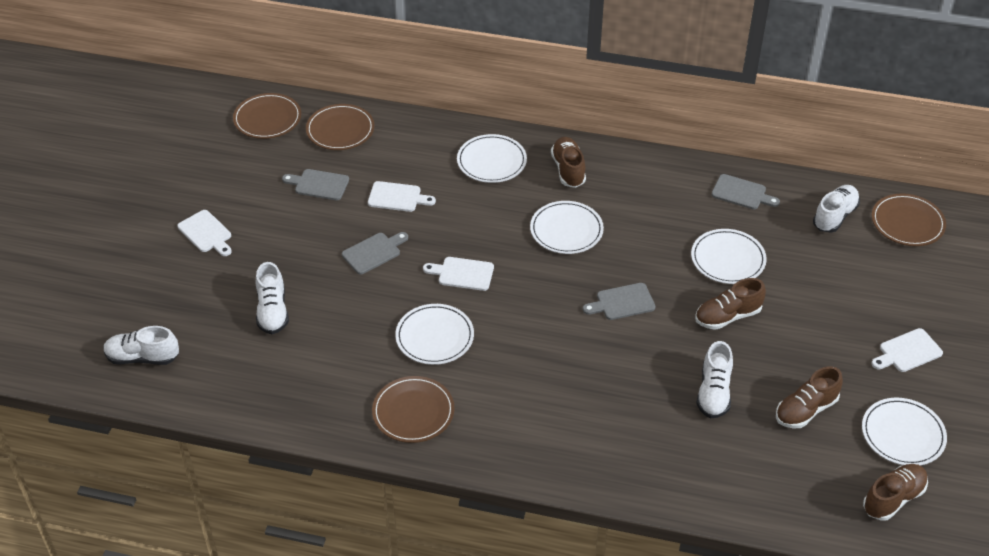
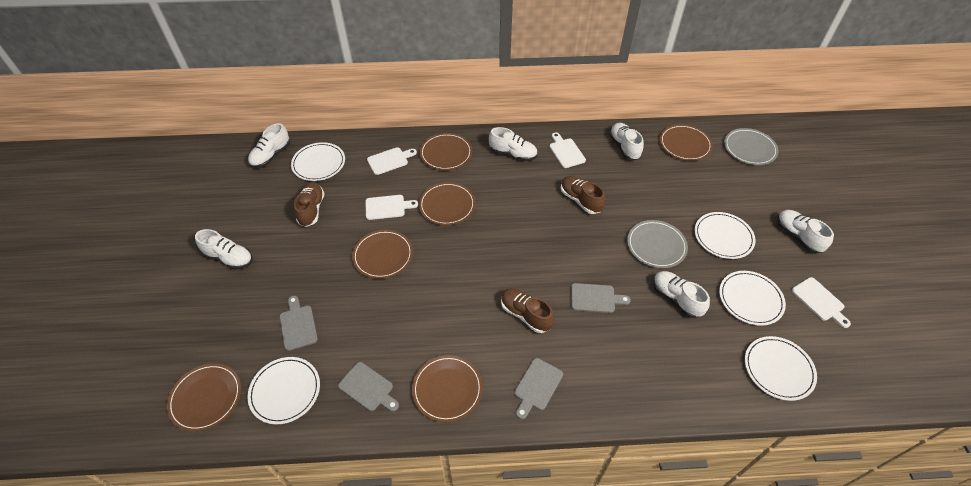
brown plate: [233,93,301,139] [306,104,374,150] [372,376,455,443] [872,194,946,246] = 4 -> [167,363,241,432] [352,230,413,279] [412,355,483,422] [419,182,475,226] [420,133,472,170] [660,124,713,161] = 6
brown shoe: [551,137,586,188] [695,278,766,330] [776,366,843,428] [863,464,928,521] = 4 -> [294,182,325,227] [501,288,554,333] [561,176,605,214] = 3
grey plate: none = 0 -> [627,220,688,268] [724,128,779,165] = 2
white shoe: [103,326,179,365] [256,262,289,334] [696,341,733,418] [813,185,860,232] = 4 -> [195,229,252,270] [248,123,290,168] [489,127,537,161] [609,123,644,160] [653,271,710,318] [777,210,834,253] = 6

